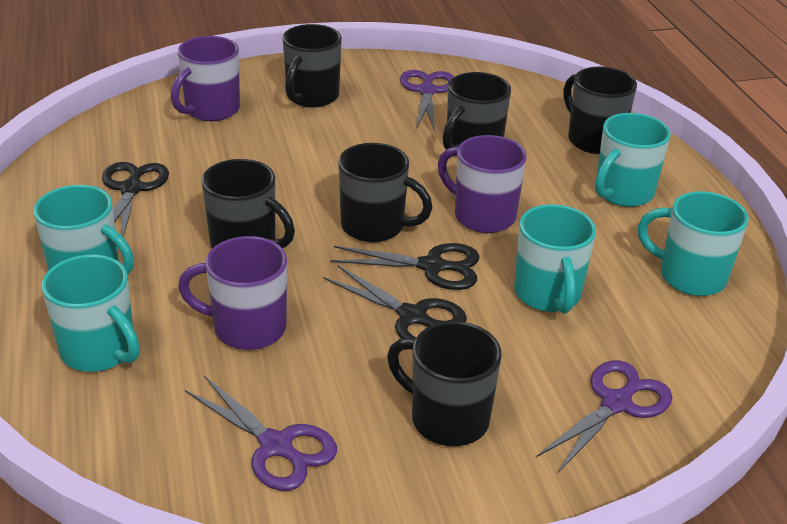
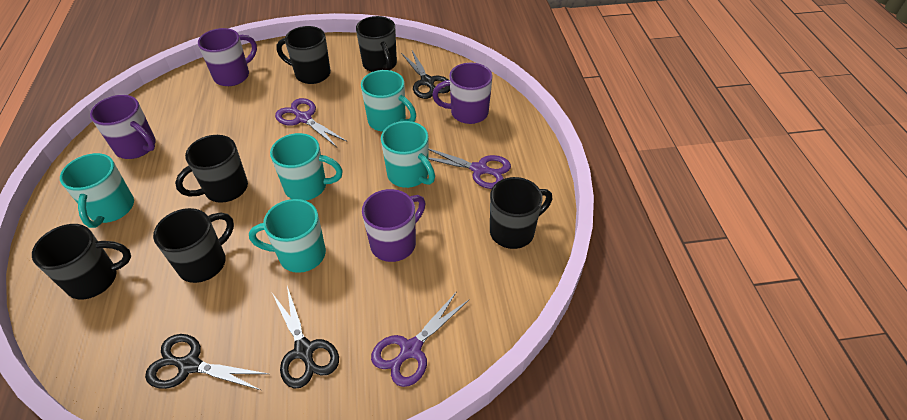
purple mug: [171,36,240,121] [178,236,287,350] [438,135,527,233] = 3 -> [90,95,156,159] [198,28,257,86] [362,189,426,262] [432,63,492,124] = 4

